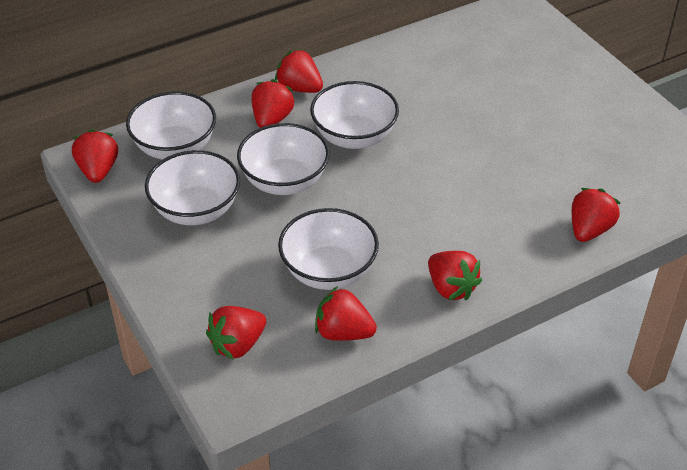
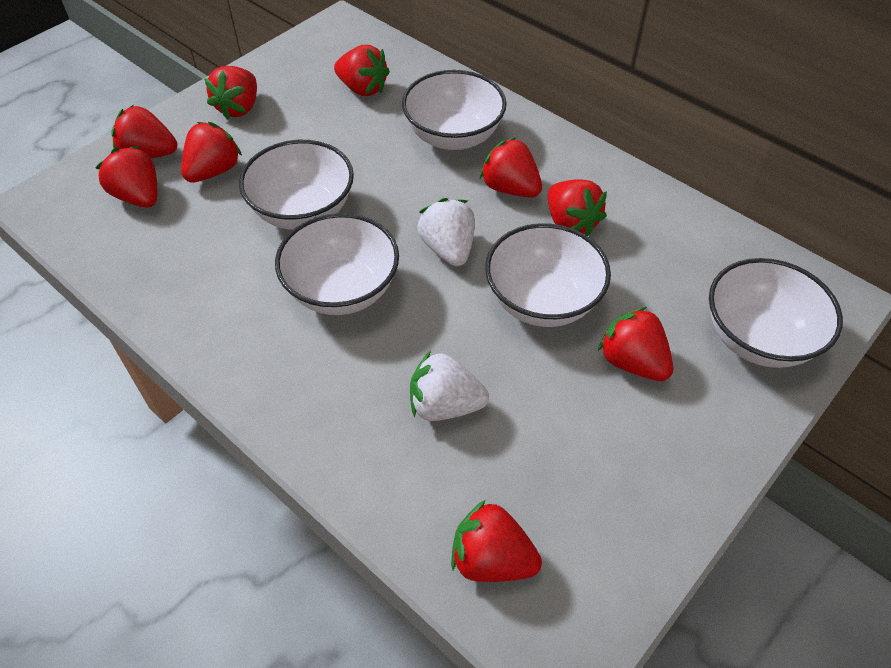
red strawberry: [72,129,118,183] [206,306,266,360] [252,79,294,128] [275,49,323,93] [315,286,377,341] [428,251,482,300] [572,188,620,242] = 7 -> [95,146,157,208] [111,105,177,158] [181,122,242,183] [204,66,257,120] [334,45,390,96] [451,500,542,582] [480,137,542,197] [548,179,607,236] [598,307,673,381] = 9
white strawberry: none = 0 -> [410,351,489,421] [417,198,475,266] = 2

